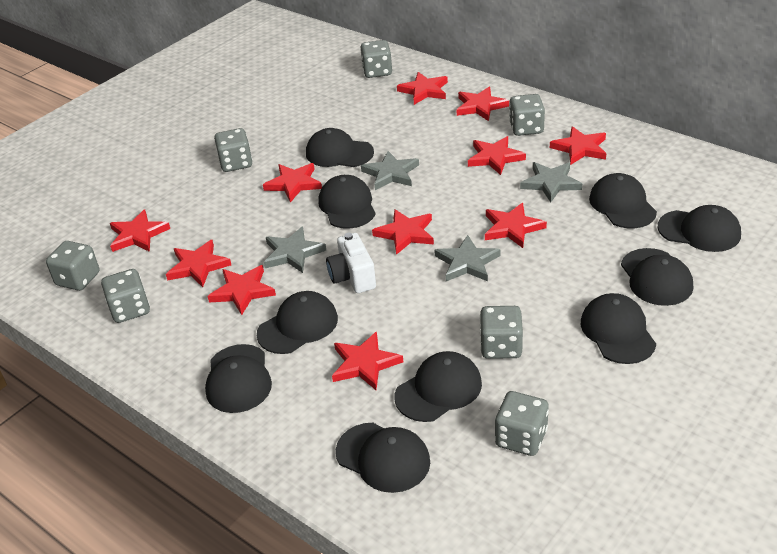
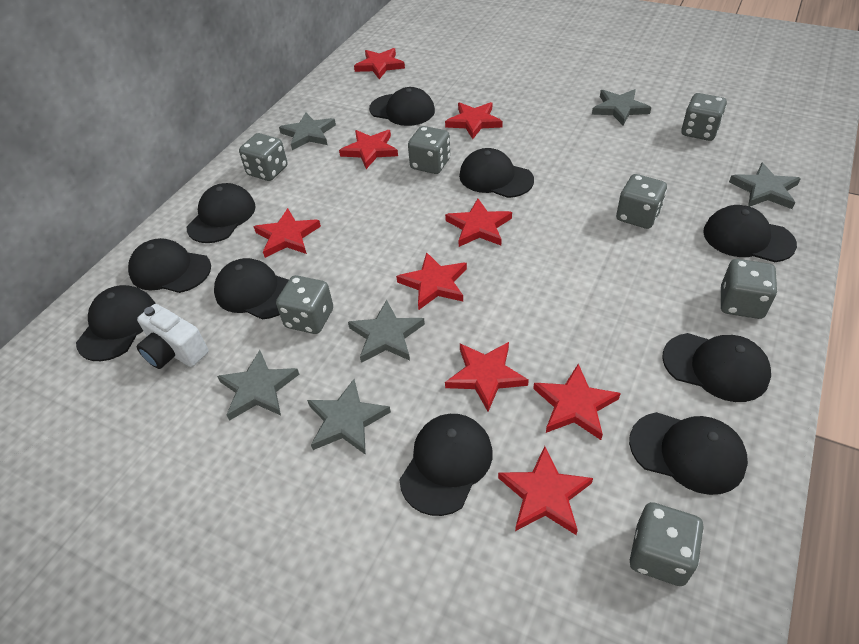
grey star: [264,227,326,273] [361,151,419,190] [434,235,501,281] [520,162,582,202] = 4 -> [217,350,300,421] [279,112,336,150] [307,379,391,455] [348,300,425,363] [592,89,651,125] [729,163,801,209] = 6
red star: [110,209,170,252] [166,240,231,287] [207,265,276,315] [263,163,322,203] [332,331,403,390] [372,209,434,255] [397,72,448,105] [457,87,509,121] [468,136,526,175] [485,203,547,248] [550,126,606,165] = 11 -> [254,208,321,258] [339,130,398,169] [354,48,405,79] [396,252,467,310] [445,102,503,139] [445,199,512,247] [445,342,529,412] [498,446,593,535] [533,364,621,440] = 9

